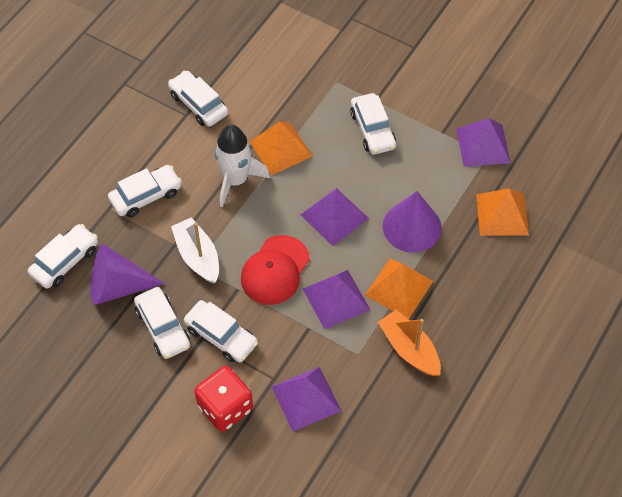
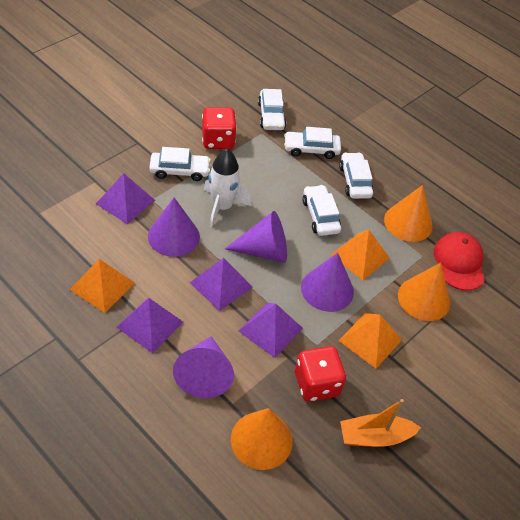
orange cone: none = 0 -> [231,408,293,470] [384,185,433,242] [398,263,450,321] = 3
purple cone: [91,244,165,305] [383,191,442,252] = 2 -> [148,198,200,257] [173,336,234,398] [225,211,287,263] [301,253,354,312] = 4
red dice: [194,366,253,432] = 1 -> [202,107,237,149] [295,346,346,402] = 2
white boat: [171,217,219,284] = 1 -> none = 0
white car: [28,224,98,289] [108,165,182,217] [134,287,190,359] [168,71,228,126] [184,300,258,362] [350,93,396,154] = 6 -> [149,147,211,181] [258,89,286,130] [284,127,341,159] [302,185,341,236] [339,152,374,199] = 5

